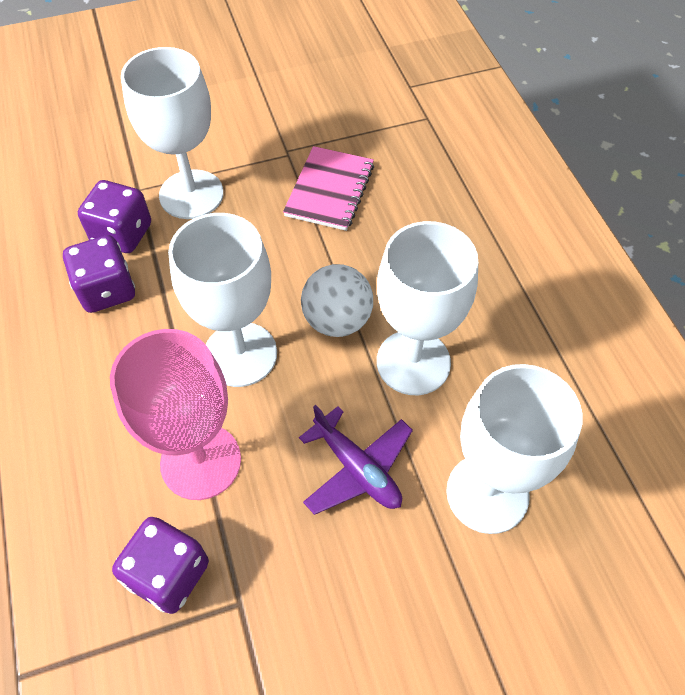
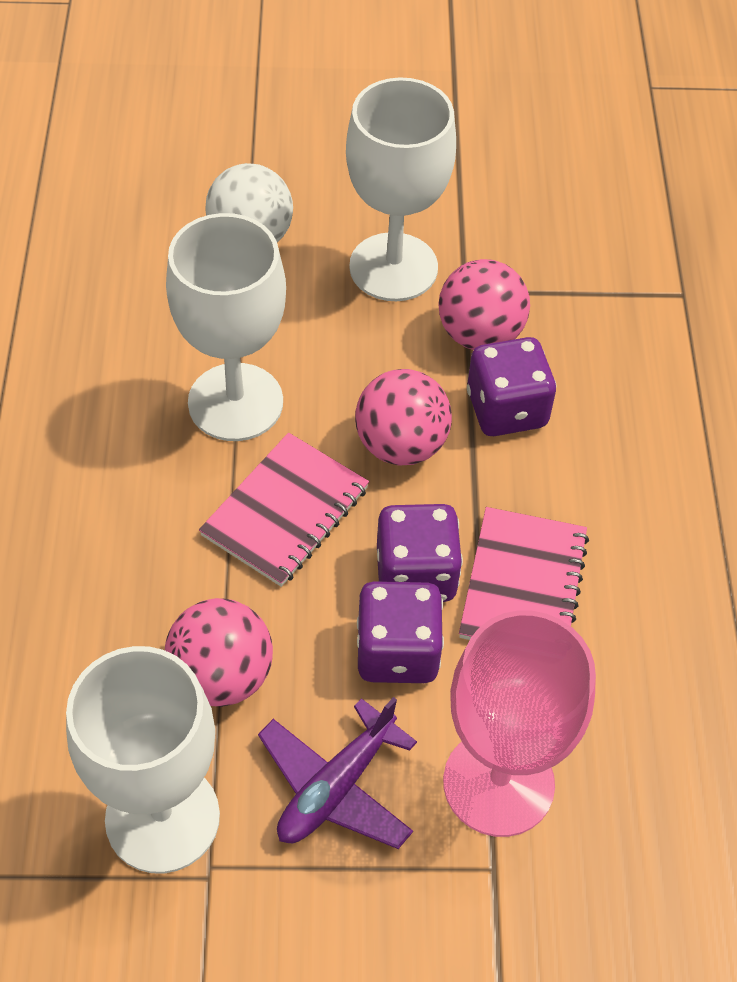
pink ball: none = 0 -> [165,598,273,707] [355,369,452,466] [438,259,530,350] = 3
pink notebook: [283,146,374,231] = 1 -> [199,433,369,587] [459,507,589,640] = 2
white goblet: [121,47,224,219] [168,213,277,387] [377,221,478,395] [446,364,583,534] = 4 -> [66,646,220,874] [166,213,286,441] [346,77,456,301] = 3

